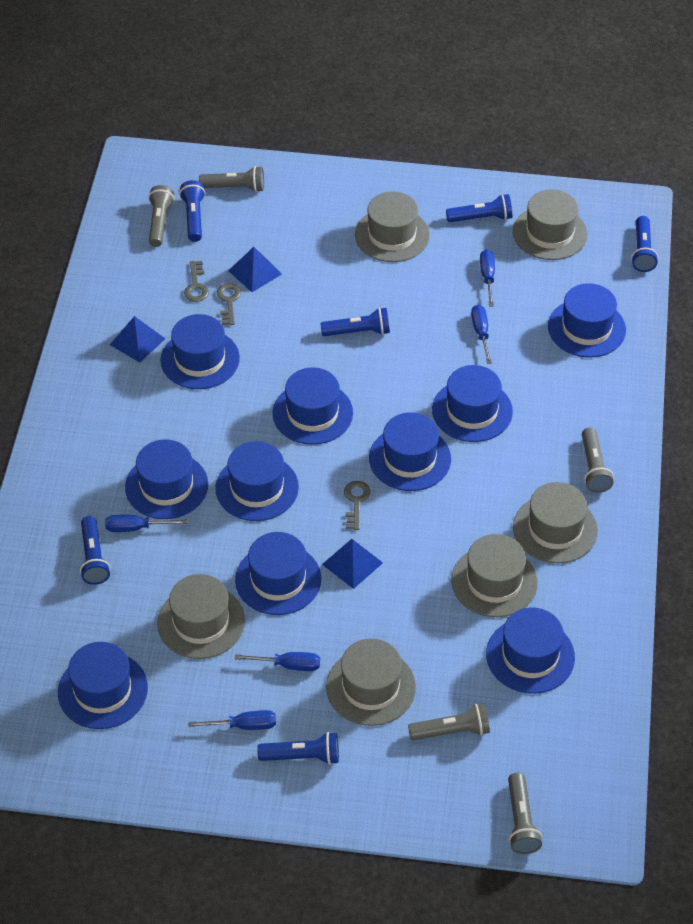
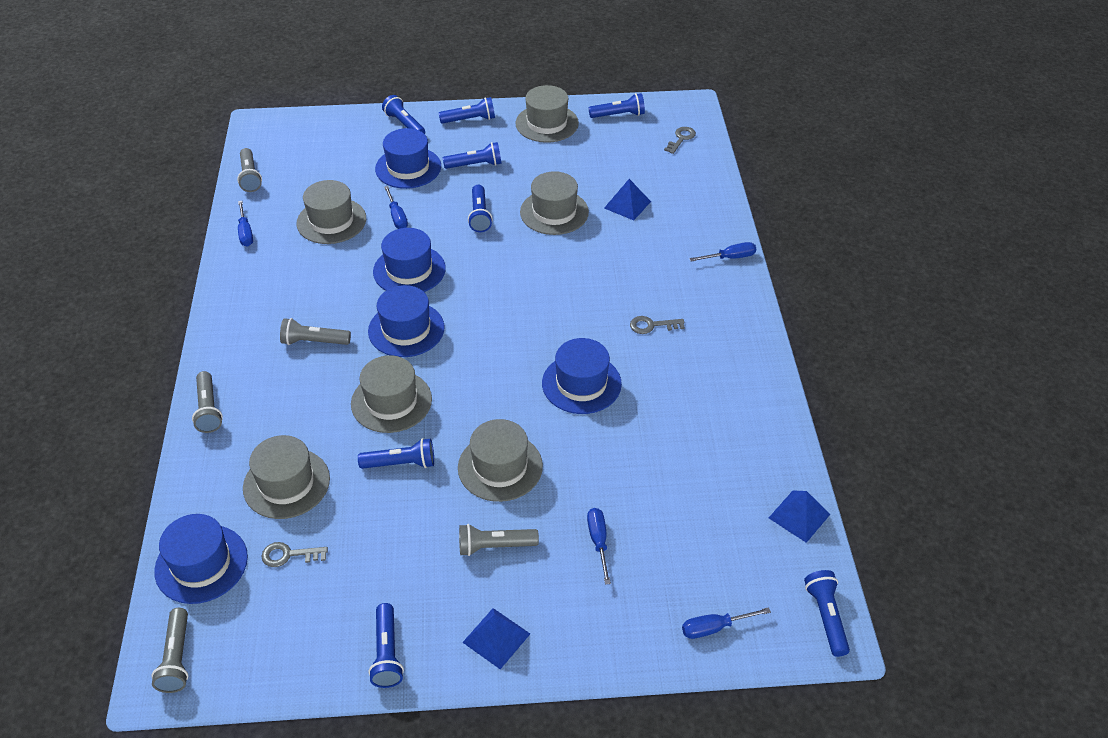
blue flashlight: [80,516,110,585] [179,180,205,242] [257,732,339,765] [320,308,390,336] [446,194,512,222] [631,216,658,272] = 6 -> [358,438,434,469] [368,603,404,688] [382,95,425,134] [439,97,495,124] [443,142,502,169] [468,185,493,232] [589,93,645,118] [804,570,850,657] = 8
blue hat: [58,642,148,729] [125,439,208,519] [161,314,240,389] [215,441,299,521] [235,532,321,615] [272,367,353,445] [369,412,451,491] [432,365,513,442] [486,607,575,694] [548,283,626,358] = 10 -> [154,514,248,604] [368,285,445,357] [373,228,446,292] [375,128,441,189] [542,338,622,414] = 5

